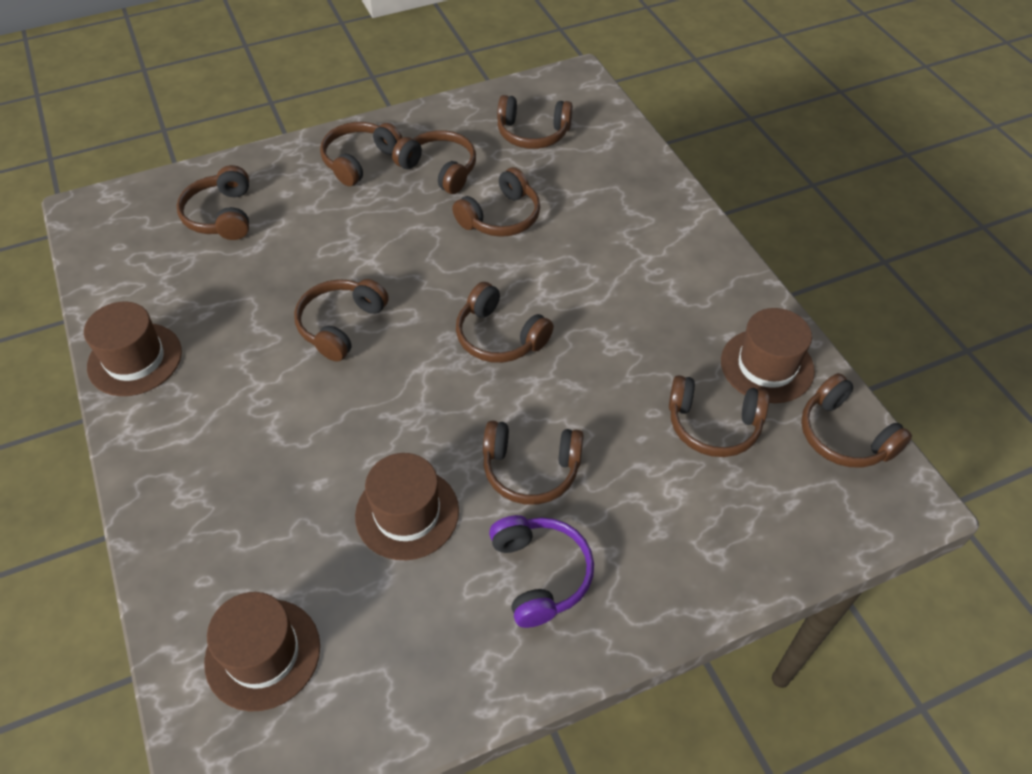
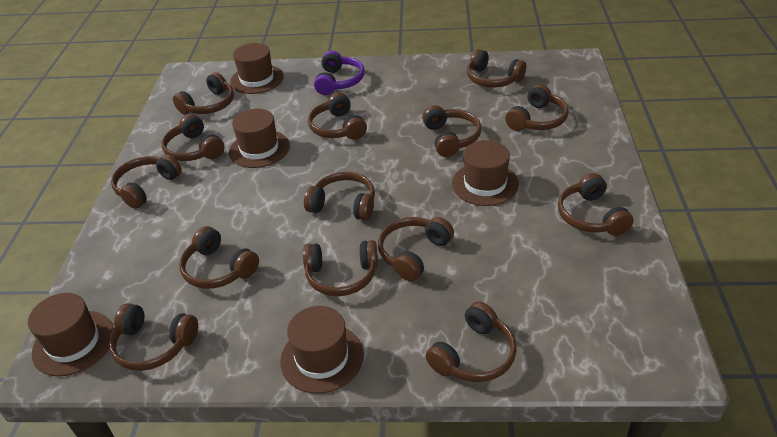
brown hat: [84,301,182,396] [204,592,320,711] [355,453,459,560] [721,308,815,403] = 4 -> [28,293,114,376] [229,109,290,168] [230,43,284,94] [280,306,364,394] [452,140,519,206] = 5
brown headphones: [177,165,249,240] [294,279,389,361] [320,122,402,186] [392,130,476,194] [452,167,540,237] [456,282,554,363] [483,421,584,505] [497,95,573,149] [669,375,769,457] [801,373,912,468] = 10 -> [109,303,198,371] [111,154,182,209] [162,114,224,161] [173,72,234,114] [179,226,259,289] [303,240,378,296] [304,172,375,221] [308,93,367,140] [378,217,454,281] [422,105,481,157] [426,301,517,382] [467,49,526,88] [505,84,569,131] [558,173,634,236] = 14

